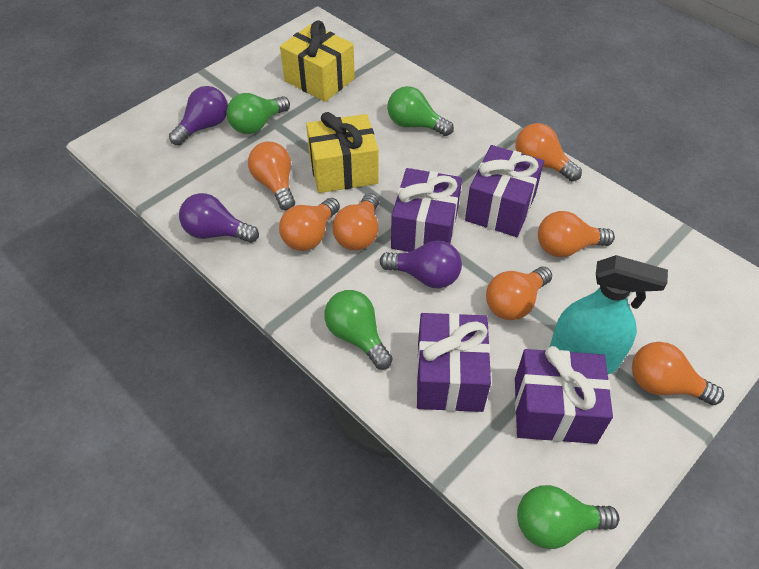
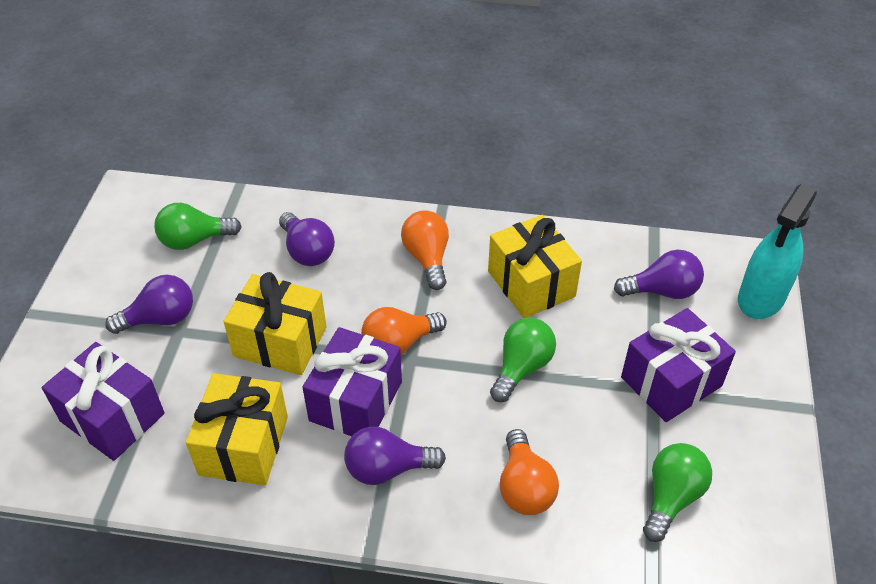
green light bulb: [226,93,290,134] [325,290,393,370] [387,86,454,136] [517,485,619,549] = 4 -> [154,203,242,250] [490,318,556,402] [643,443,712,542] = 3
orange light bulb: [248,142,295,211] [279,198,340,251] [332,193,379,250] [486,267,552,320] [516,123,582,181] [538,211,615,257] [632,342,724,405] = 7 -> [361,307,447,355] [401,210,449,290] [500,429,559,515] = 3
purple gift: [391,168,462,252] [417,313,491,412] [465,145,544,237] [515,346,613,444] = 4 -> [42,342,165,461] [302,327,402,436] [621,308,736,422] = 3
purple light bulb: [169,86,228,145] [179,193,259,243] [380,241,462,288] = 3 -> [105,275,193,334] [279,212,335,266] [344,427,446,485] [614,250,704,299] = 4
yellow gift: [280,21,355,102] [306,112,379,193] = 2 -> [186,373,288,485] [223,272,327,375] [488,215,582,318] = 3

